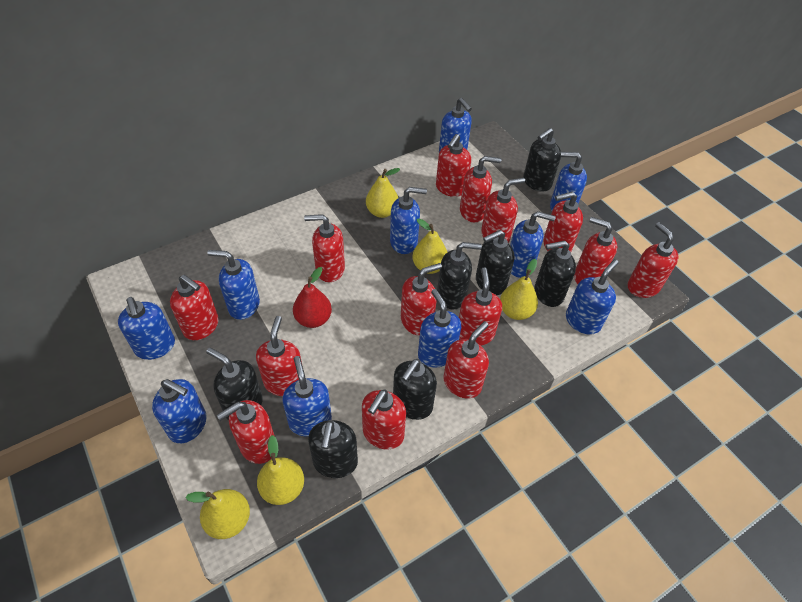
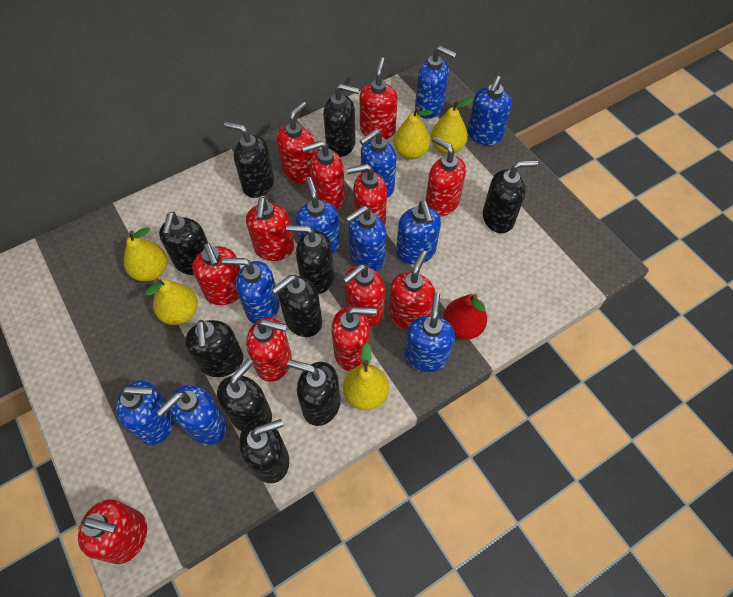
black soap dispenser: [206,348,263,420] [308,420,358,478] [393,359,437,420] [437,242,482,310] [476,230,514,295] [523,128,561,192] [535,240,576,307] = 7 -> [159,212,208,275] [185,320,244,377] [217,358,272,431] [224,122,274,198] [239,419,289,483] [272,275,322,337] [286,225,334,294] [287,359,341,426] [323,84,359,157] [483,160,538,233] = 10
red soap dispenser: [170,275,219,340] [217,400,275,464] [256,316,302,396] [304,214,345,282] [362,389,406,450] [401,263,442,336] [436,134,471,197] [444,321,489,399] [459,267,502,346] [460,156,501,222] [481,177,525,243] [543,192,583,252] [574,217,617,284] [628,222,679,298] = 14 -> [78,499,147,564] [192,243,241,305] [246,197,294,261] [246,317,292,382] [276,102,315,184] [302,141,345,210] [331,306,377,371] [343,264,385,327] [347,164,387,225] [360,57,398,139] [389,250,435,330] [425,136,466,217] = 12

